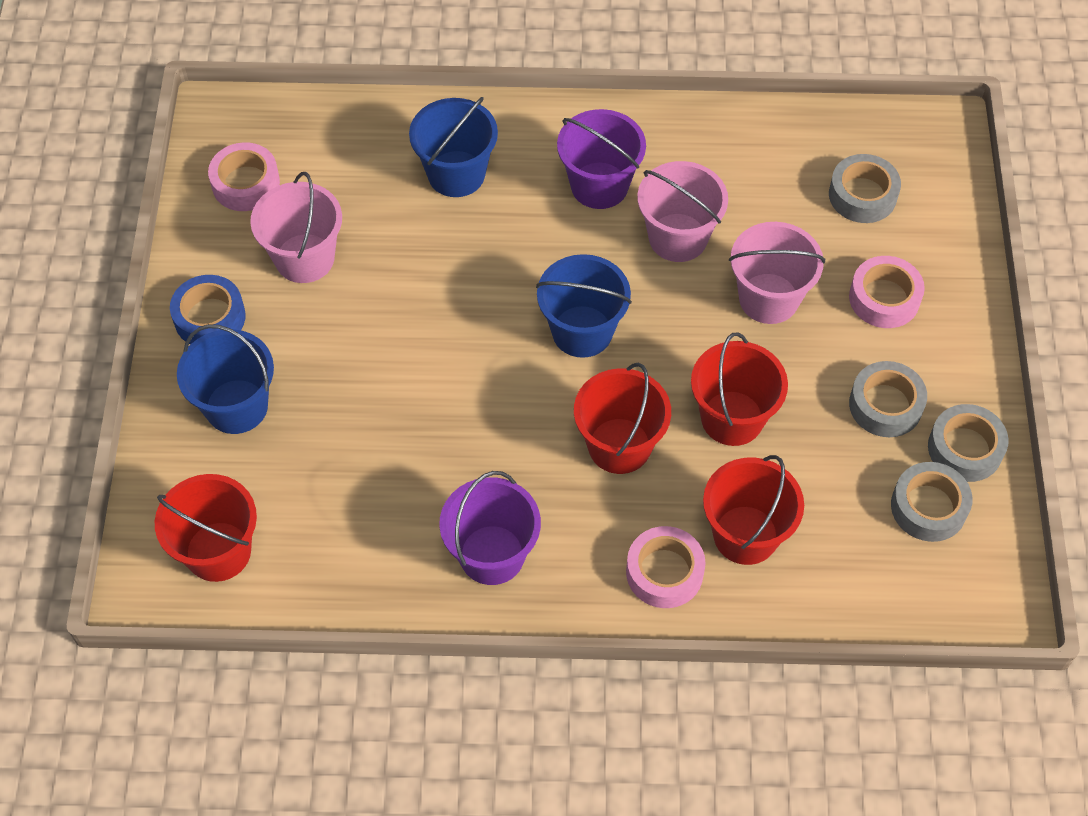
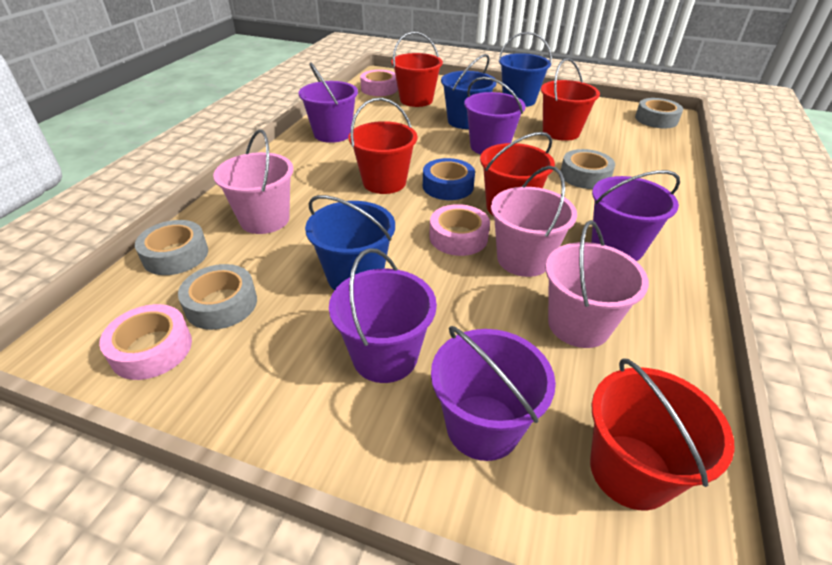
purple bucket: [439,471,541,585] [557,109,646,209] = 2 -> [298,62,358,143] [329,248,437,383] [431,326,556,461] [464,77,526,154] [591,170,680,261] = 5
red bucket: [155,474,257,582] [574,363,671,474] [691,332,788,446] [703,455,804,565] = 4 -> [348,98,417,194] [391,32,443,107] [480,132,555,215] [541,58,600,141] [590,358,735,511] = 5

